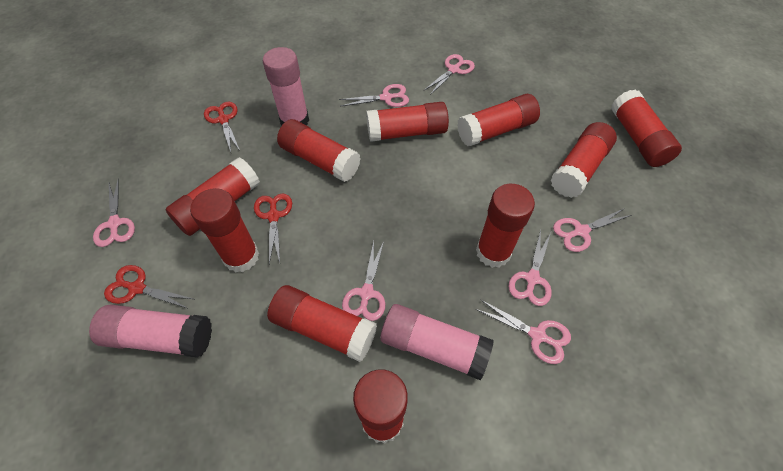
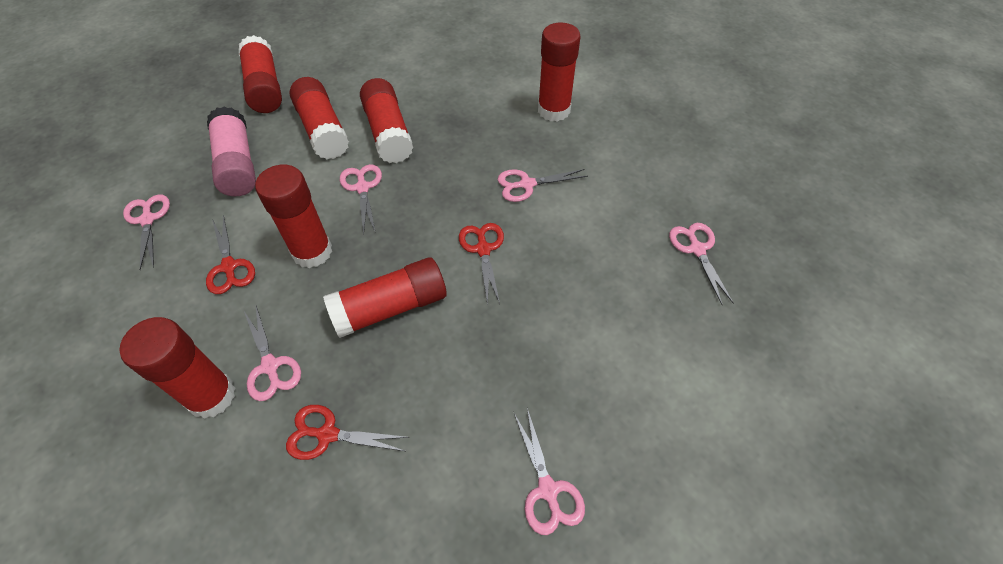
pink glue stick: [89,305,212,358] [263,47,309,125] [380,304,494,380] = 3 -> [207,107,256,196] = 1
pink scissors: [93,179,135,247] [339,84,409,107] [342,241,385,321] [424,54,475,95] [476,299,571,364] [508,230,552,306] [553,208,631,252] = 7 -> [123,194,170,270] [244,306,301,401] [340,164,382,234] [498,169,588,202] [514,408,585,535] [669,223,734,304] = 6
red glue stick: [165,157,260,236] [190,188,259,272] [267,285,377,362] [277,119,361,182] [353,369,408,444] [366,102,449,142] [457,94,540,146] [476,184,535,268] [551,122,617,198] [611,89,682,167] = 10 -> [119,317,236,419] [238,35,282,113] [255,165,332,268] [290,77,349,159] [323,257,447,338] [360,78,414,163] [538,23,581,122] = 7

